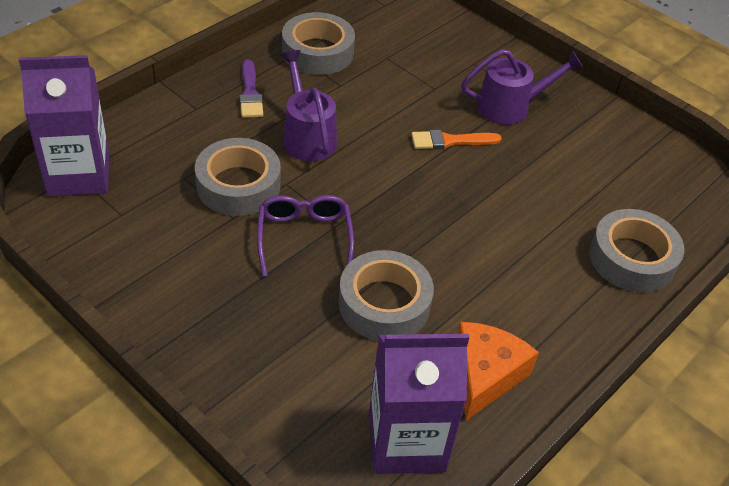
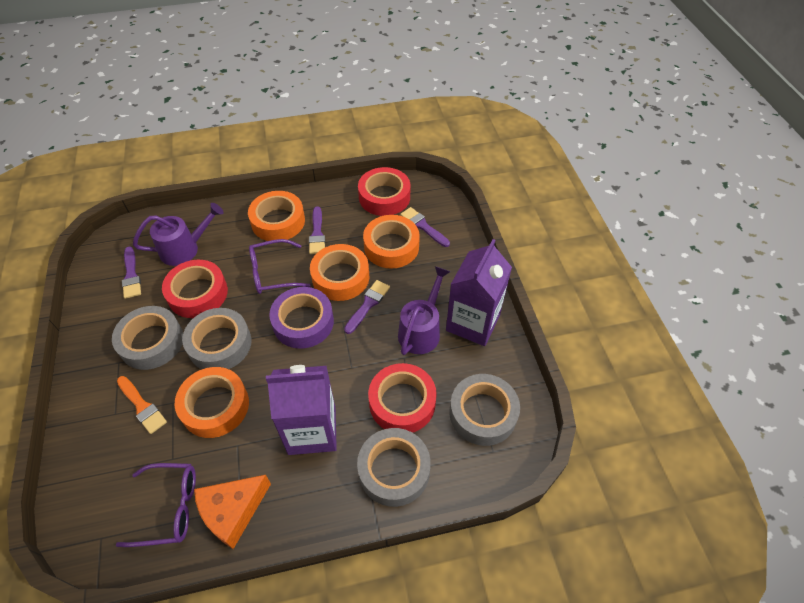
orange tape: none = 0 -> [175,367,249,438] [248,191,305,241] [310,244,369,301] [363,215,420,269] = 4
purple brush: [240,60,263,118] = 1 -> [122,247,141,299] [309,206,325,254] [344,280,390,334] [400,207,450,247] = 4
purple glasses: [257,195,354,276] = 1 -> [116,463,196,547] [249,239,311,294] = 2
purple tape: none = 0 -> [269,287,334,349] = 1
red tape: none = 0 -> [162,260,228,318] [358,167,411,216] [368,363,437,433] = 3

